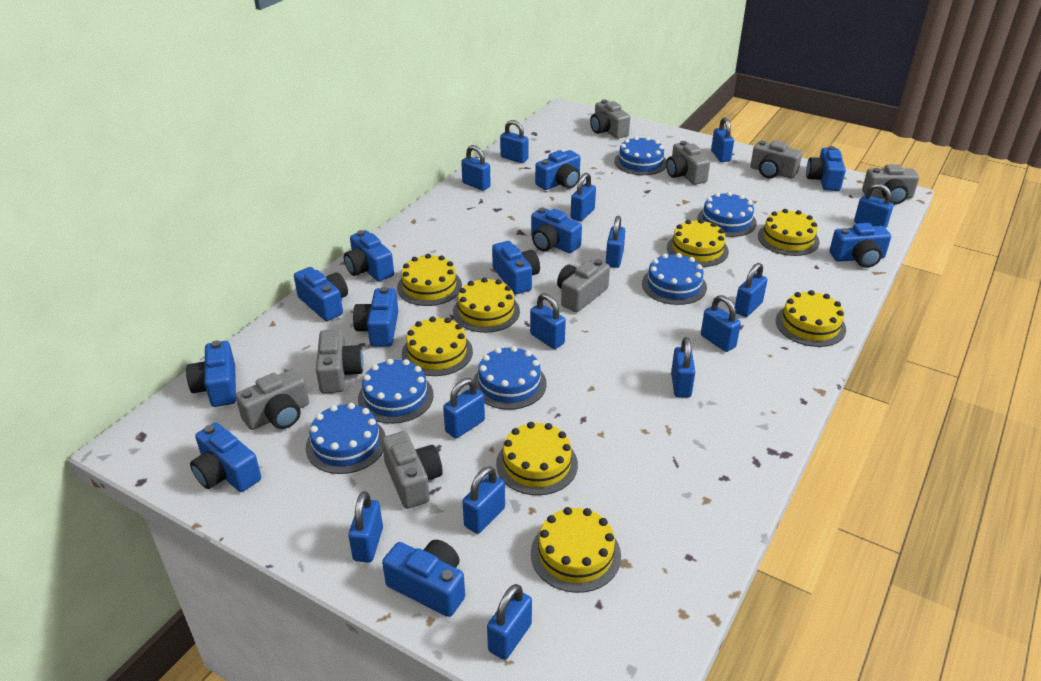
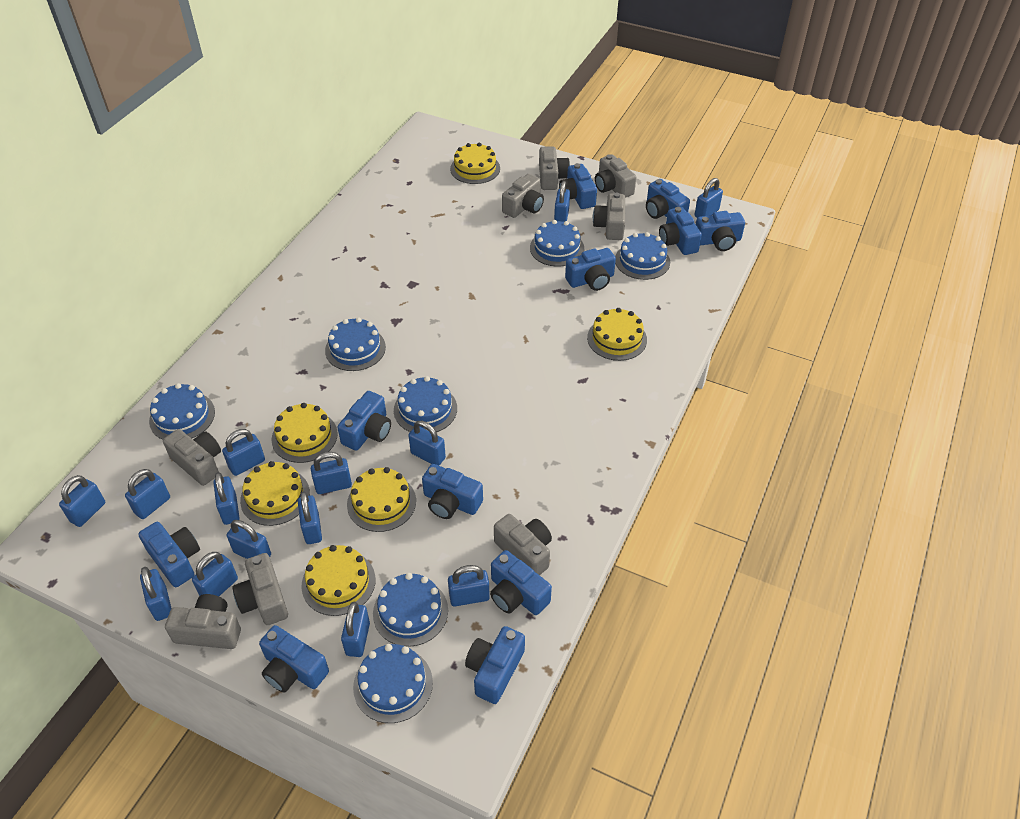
blue cake: [306,403,386,474] [358,359,434,424] [473,346,547,410] [614,136,667,175] [642,253,707,305] [697,192,757,237] = 6 -> [149,383,215,439] [325,318,386,371] [353,644,433,723] [373,573,448,647] [394,376,457,432] [530,220,584,266] [615,232,670,280] = 7
yellow cake: [397,254,462,306] [402,316,473,376] [453,277,520,333] [496,422,578,495] [531,507,621,593] [667,219,729,267] [758,209,820,256] [776,290,846,347] = 8 -> [240,461,310,526] [272,403,338,463] [301,545,376,616] [347,467,416,532] [450,143,500,184] [587,308,647,361] = 6

